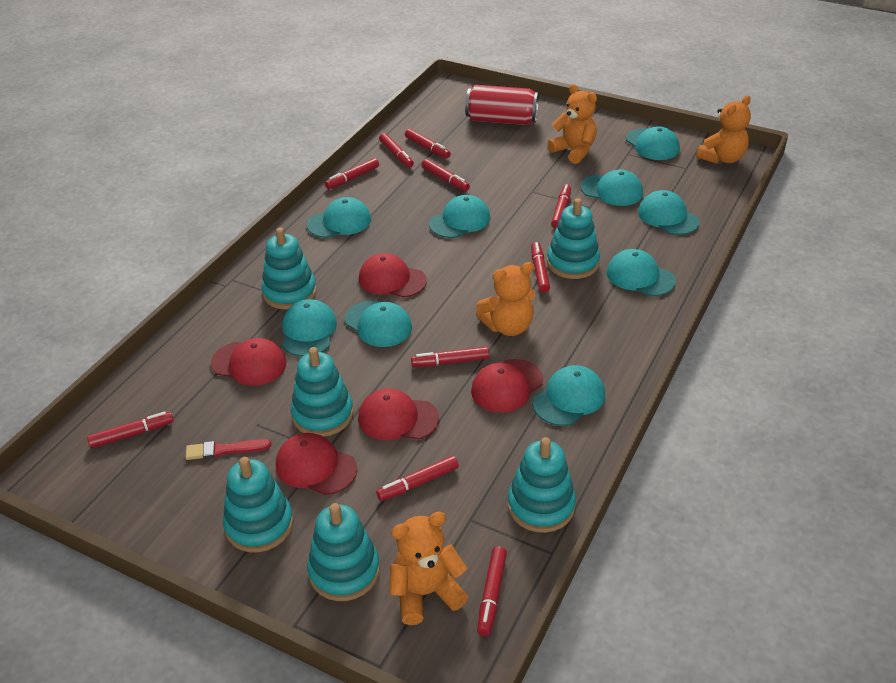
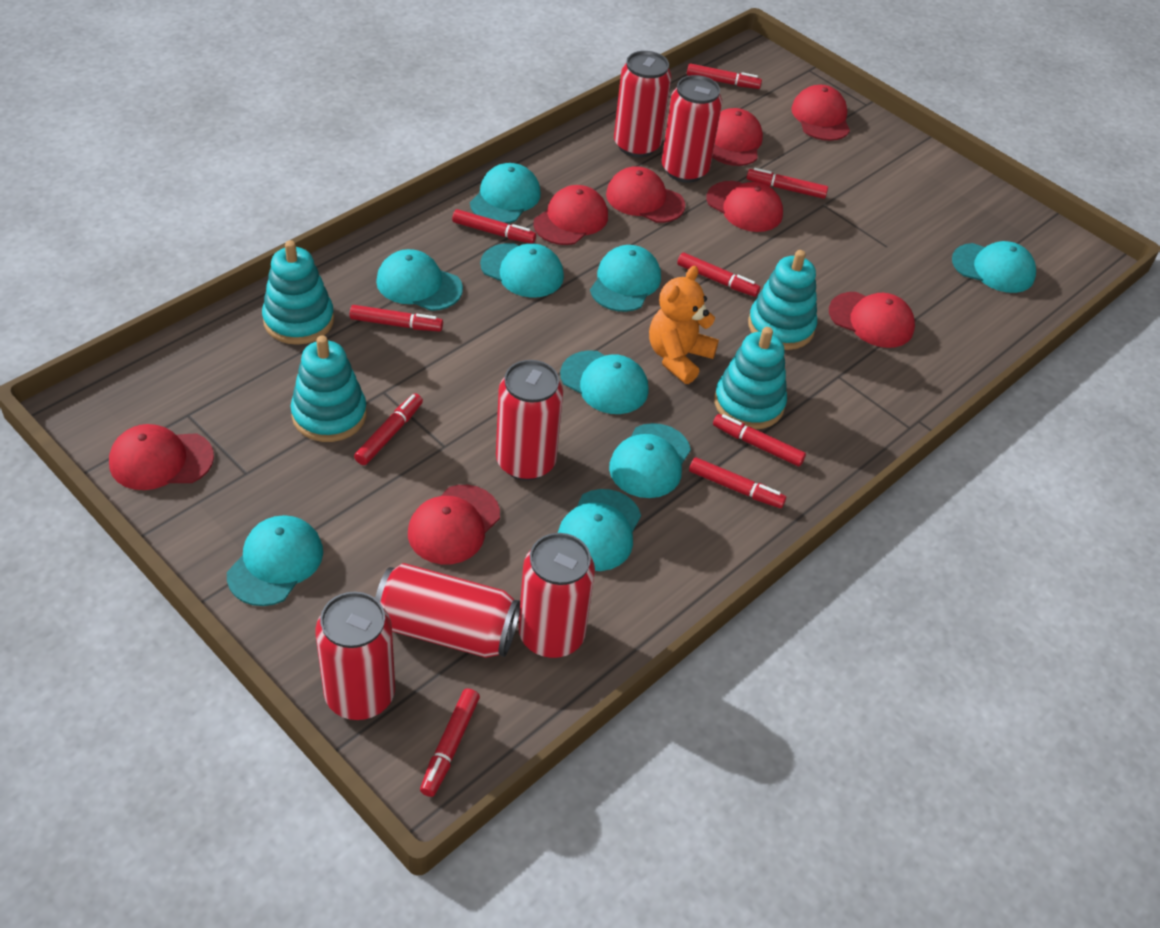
orange teddy bear: [390,512,468,625] [476,262,535,336] [547,84,597,164] [696,95,751,164] = 4 -> [649,266,719,384] = 1
red brush: [186,439,271,460] = 1 -> none = 0
red can: [465,85,539,125] = 1 -> [315,592,395,720] [375,563,520,658] [496,360,563,481] [519,533,595,658] [614,51,672,157] [662,75,722,183] = 6
red cap: [211,338,286,386] [276,433,357,495] [358,388,439,440] [359,253,427,298] [471,359,543,413] = 5 -> [109,424,214,490] [408,485,500,564] [533,185,608,245] [606,166,685,223] [706,181,783,232] [712,108,763,166] [791,85,850,141] [829,292,915,348] = 8
red marker: [87,411,174,448] [325,158,379,189] [376,455,459,501] [379,133,414,168] [405,129,451,159] [411,347,489,367] [422,159,470,191] [477,546,507,636] [531,242,550,293] [551,184,571,228] = 10 -> [350,305,443,332] [354,393,423,465] [420,688,480,797] [452,209,536,243] [677,253,760,297] [687,63,762,89] [689,457,786,508] [713,414,806,467] [747,168,828,199] = 9
turquoise stacking toy: [223,457,294,552] [261,228,317,310] [291,347,354,437] [307,503,380,601] [508,437,576,533] [547,198,600,279] = 6 -> [262,240,334,345] [291,335,367,442] [714,327,787,429] [748,250,817,350] = 4

